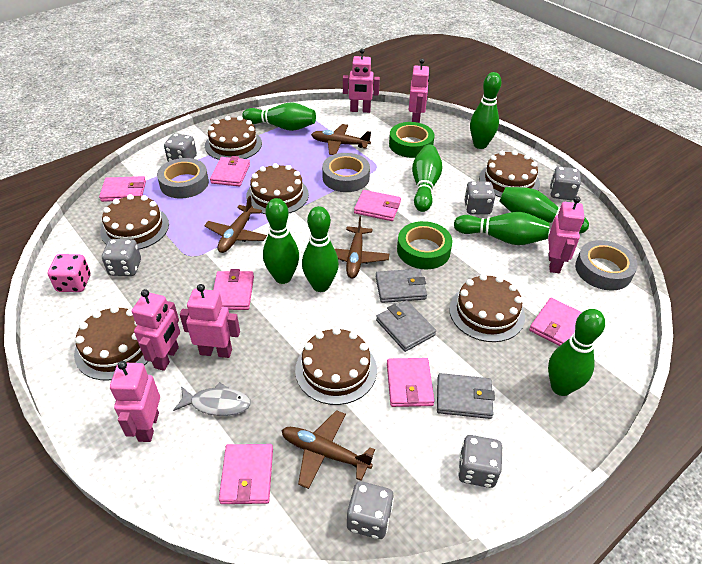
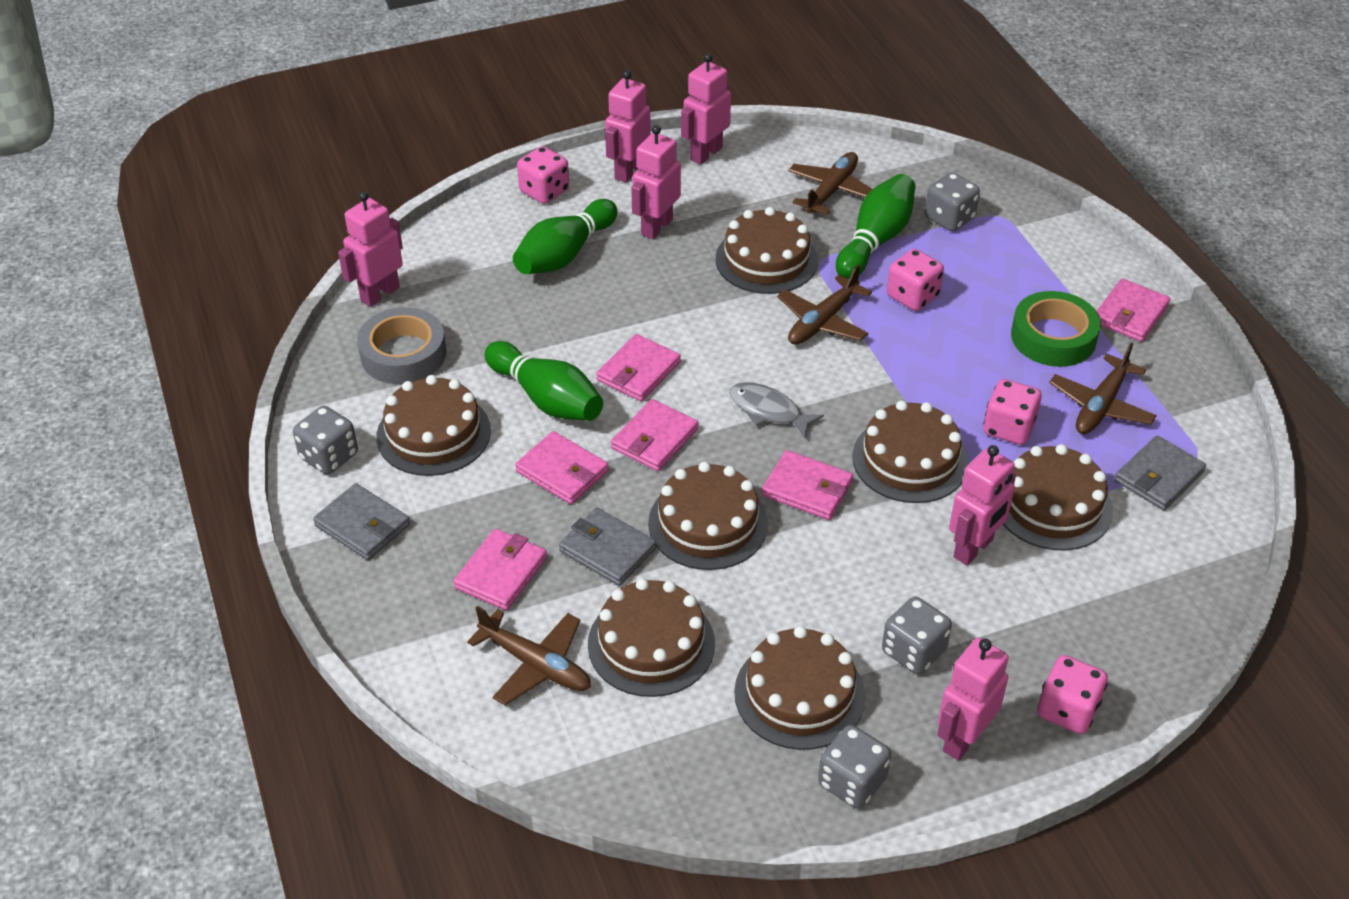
green bowling pin: [242,102,316,131] [263,198,299,284] [302,206,339,292] [412,145,443,212] [454,212,550,245] [470,72,501,149] [499,187,589,233] [548,309,605,396] = 8 -> [485,341,603,421] [513,199,618,274] [836,174,916,279] = 3
green tape: [389,122,435,158] [397,221,453,269] = 2 -> [1011,291,1101,367] = 1
grey dice: [102,239,141,276] [164,133,197,162] [347,481,394,539] [458,435,503,488] [464,181,495,215] [550,166,581,200] = 6 -> [293,406,358,474] [818,725,891,809] [882,597,952,674] [925,173,980,231] = 4
grey tape: [157,158,209,198] [322,153,370,192] [575,240,638,290] = 3 -> [357,307,446,384] = 1
pink dice: [48,254,91,292] = 1 -> [517,146,569,204] [887,249,944,311] [984,379,1042,445] [1038,655,1108,734] = 4
pink wallet: [99,176,146,202] [210,156,250,186] [213,269,254,310] [219,444,273,504] [354,190,401,221] [387,358,435,407] [529,298,582,346] = 7 -> [453,529,547,610] [515,431,609,504] [596,334,681,402] [611,399,698,471] [762,450,853,520] [1097,278,1170,342] = 6

